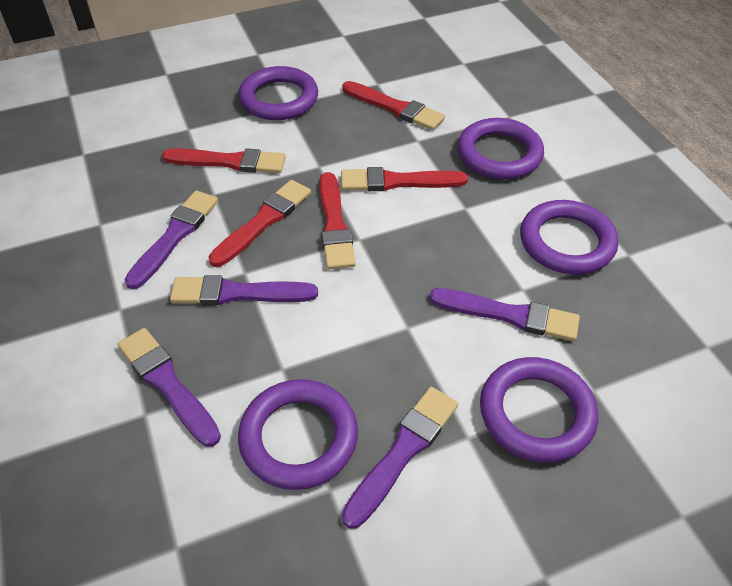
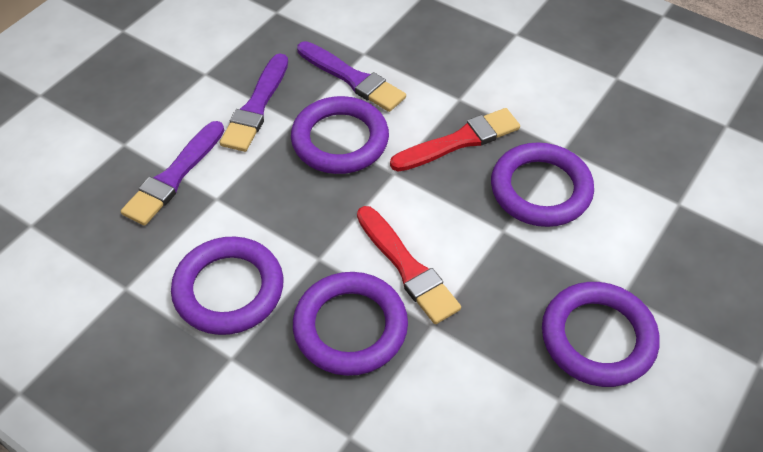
purple brush: [118,328,221,447] [125,190,218,289] [170,275,318,305] [342,387,458,529] [429,288,580,341] = 5 -> [121,121,225,226] [220,54,288,152] [297,41,406,112] = 3
red brush: [162,148,286,173] [208,180,311,267] [320,172,356,270] [341,167,468,191] [342,81,445,130] = 5 -> [357,206,461,324] [390,108,520,171] = 2

